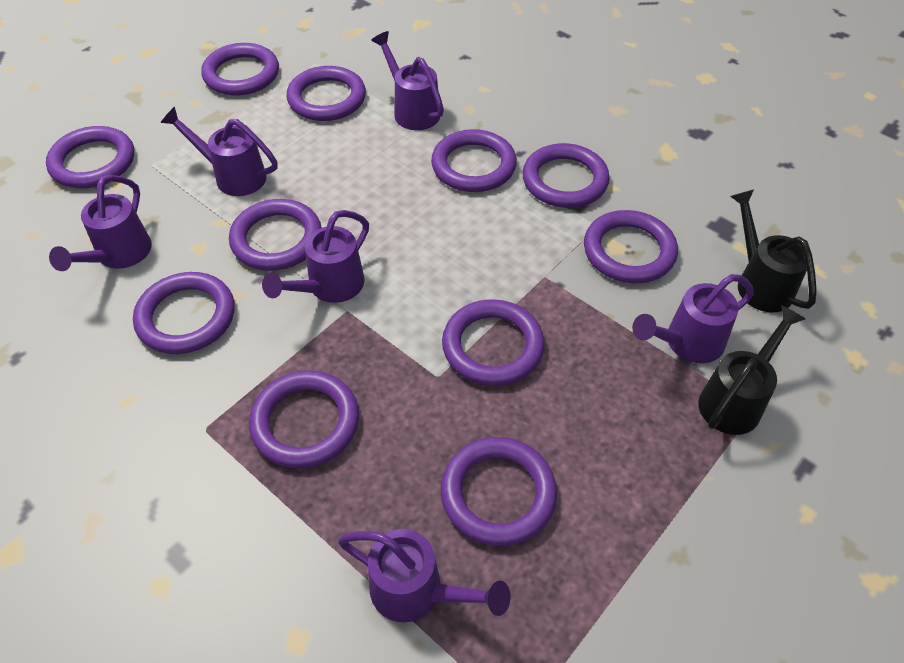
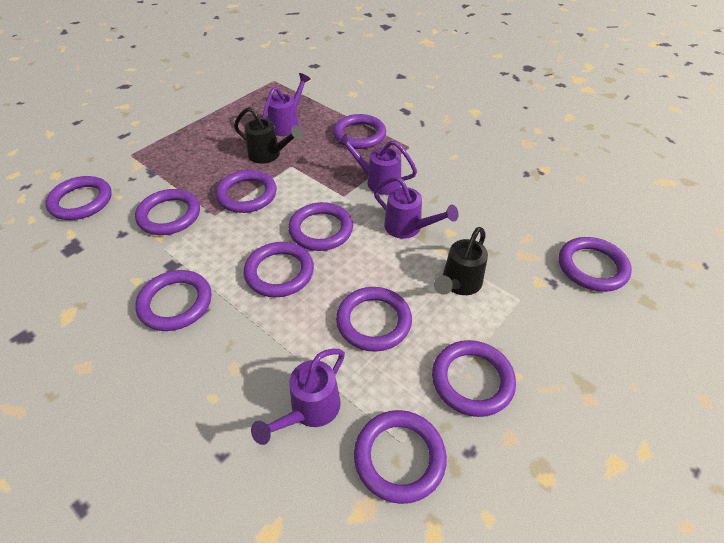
purple watering can: [49,175,152,271] [161,107,278,196] [262,210,369,303] [338,529,511,622] [371,31,444,130] [632,274,754,363] = 6 -> [251,349,345,445] [262,73,311,136] [337,133,417,195] [374,176,459,239] = 4

